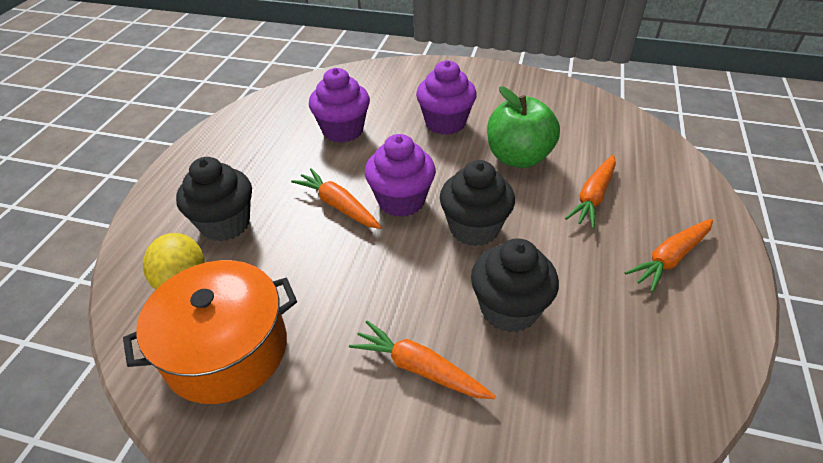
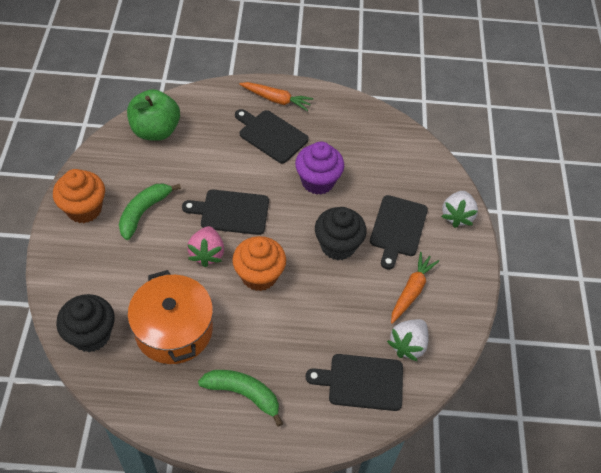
black cupcake: [176,157,252,242] [440,160,515,246] [471,238,559,333] = 3 -> [56,294,115,352] [315,207,367,260] = 2
black cutting board: none = 0 -> [182,190,269,235] [235,109,309,163] [306,354,403,411] [370,195,428,269] = 4
green banana: none = 0 -> [119,183,181,240] [198,370,283,427] = 2
orange carrot: [291,168,382,229] [349,320,496,399] [565,155,616,229] [625,219,713,293] = 4 -> [239,82,313,111] [391,252,439,324] = 2
orange cupcake: none = 0 -> [53,169,105,223] [232,236,286,291] = 2
pink strawberry: none = 0 -> [187,226,224,267] = 1
purple cupcake: [309,68,370,143] [365,134,436,217] [416,60,477,135] = 3 -> [295,142,344,195] = 1
white strawberry: none = 0 -> [387,319,429,362] [441,191,478,228] = 2
yellow lemon: [143,233,205,290] = 1 -> none = 0

